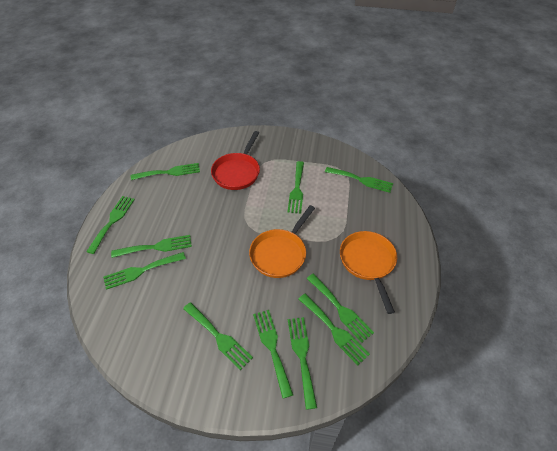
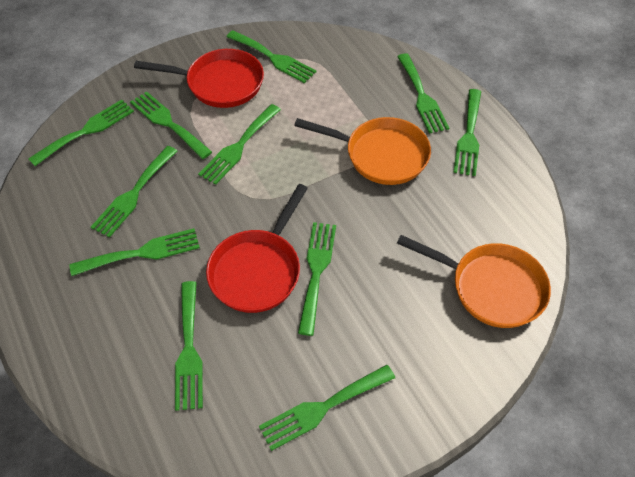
red pan: [211,131,260,190] = 1 -> [134,49,264,108] [206,184,308,313] = 2

